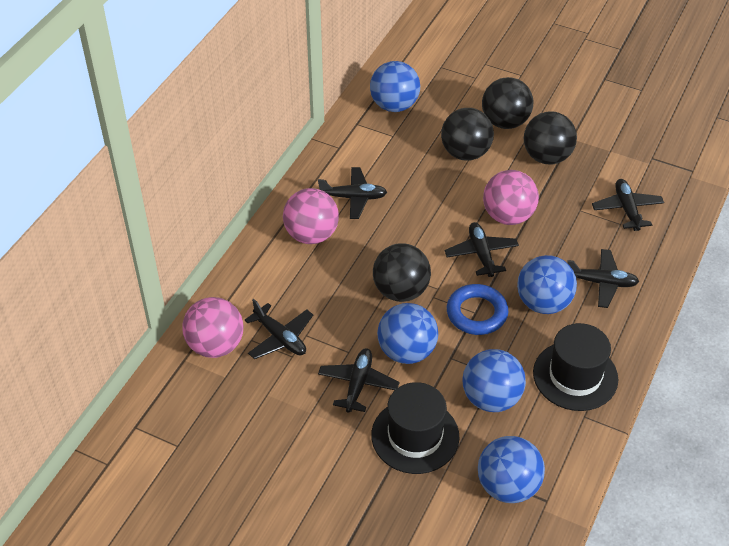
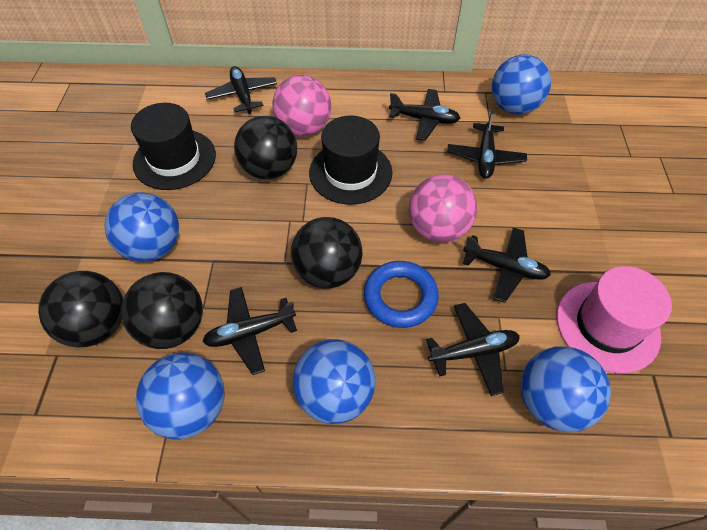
pink ball: [182,297,244,358] [283,188,339,244] [483,170,539,225] = 3 -> [272,75,331,136] [409,175,477,242] = 2
pink hat: none = 0 -> [557,266,672,373] = 1

